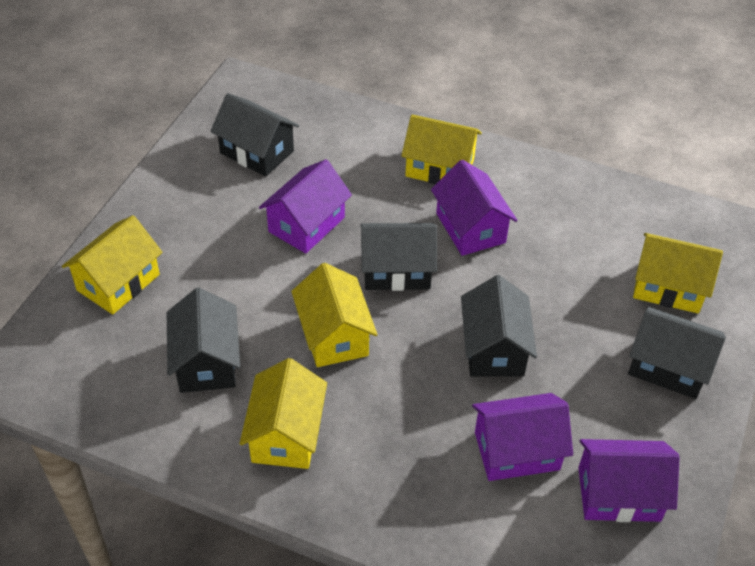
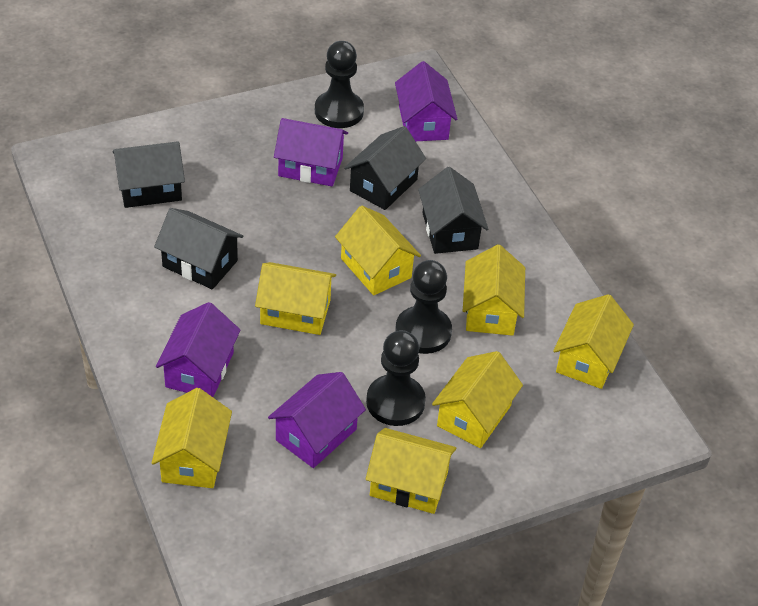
black house: [167,287,240,393] [210,93,299,177] [361,223,437,291] [461,275,537,377] [628,307,726,399] = 5 -> [113,141,185,208] [154,208,243,289] [344,126,426,210] [418,167,488,254] = 4
black pawn: none = 0 -> [315,41,364,128] [366,330,426,426] [395,260,452,354] = 3
yellow house: [62,215,163,314] [240,358,327,469] [291,263,378,367] [401,114,482,184] [633,233,723,313] = 5 -> [152,388,232,488] [255,262,336,335] [335,205,421,295] [366,428,456,514] [432,351,523,448] [463,244,525,336] [553,294,634,389] = 7

